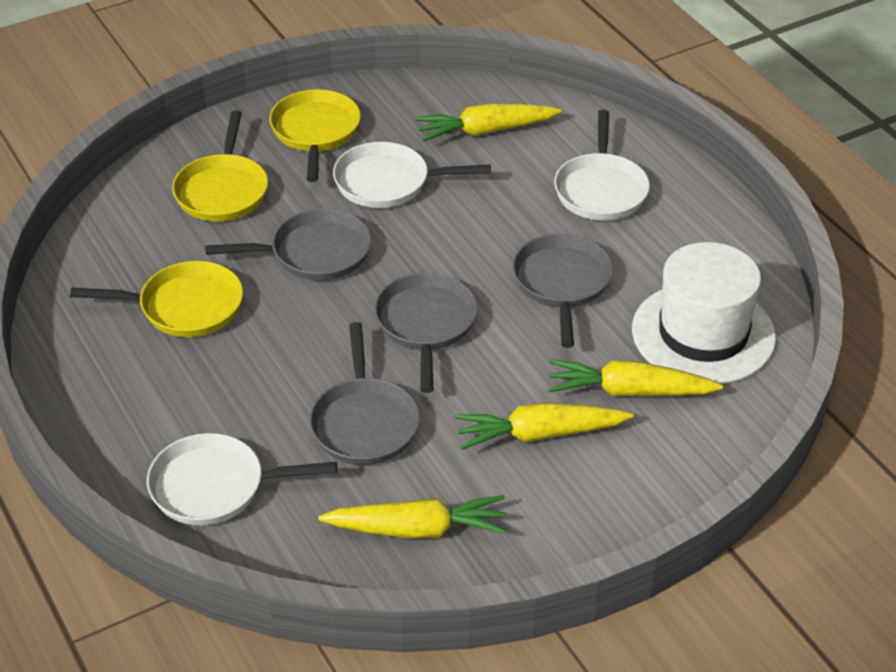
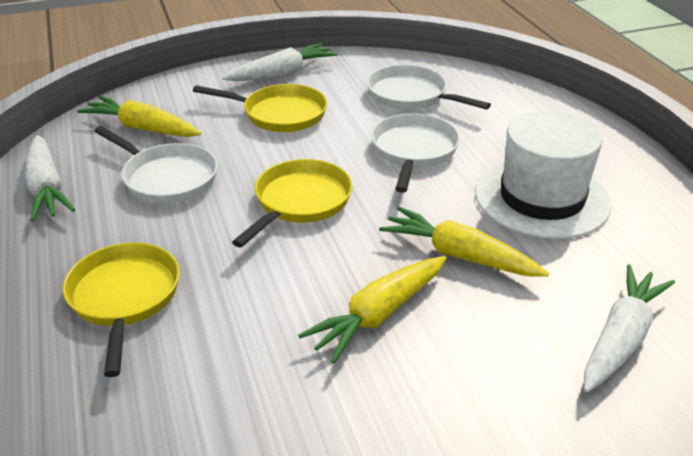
grey pan: [205,209,371,281] [309,322,420,465] [374,273,478,393] [512,234,613,348] = 4 -> none = 0
white carrot: none = 0 -> [25,135,75,221] [222,43,338,81] [584,264,675,392] = 3
yellow carrot: [319,495,507,539] [415,104,562,142] [455,403,633,450] [548,359,723,396] = 4 -> [77,96,201,137] [298,256,446,363] [379,207,549,277] = 3

